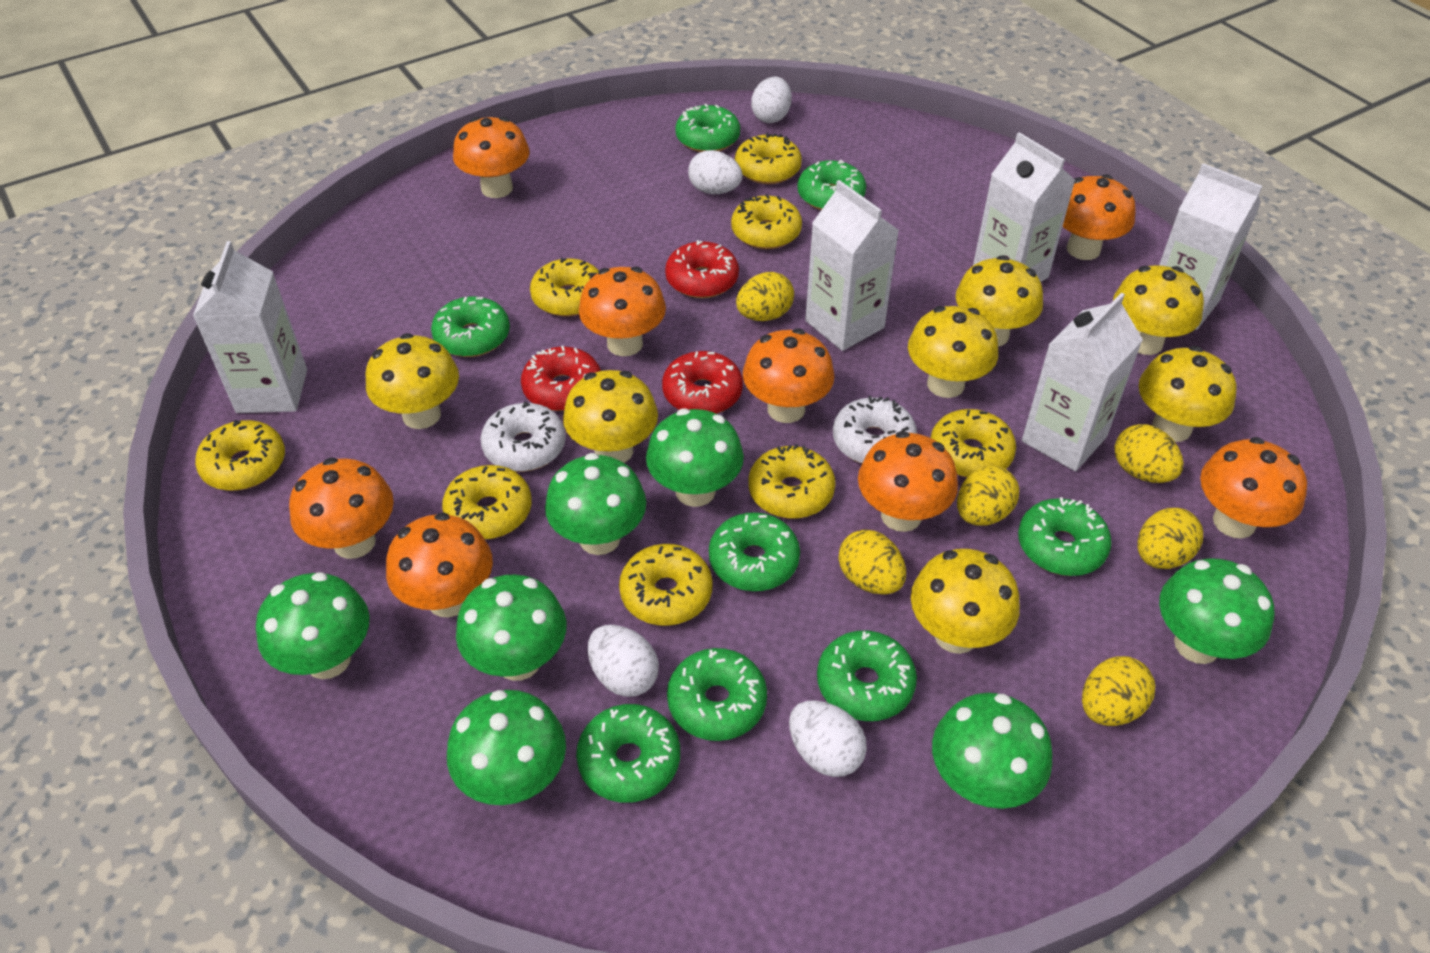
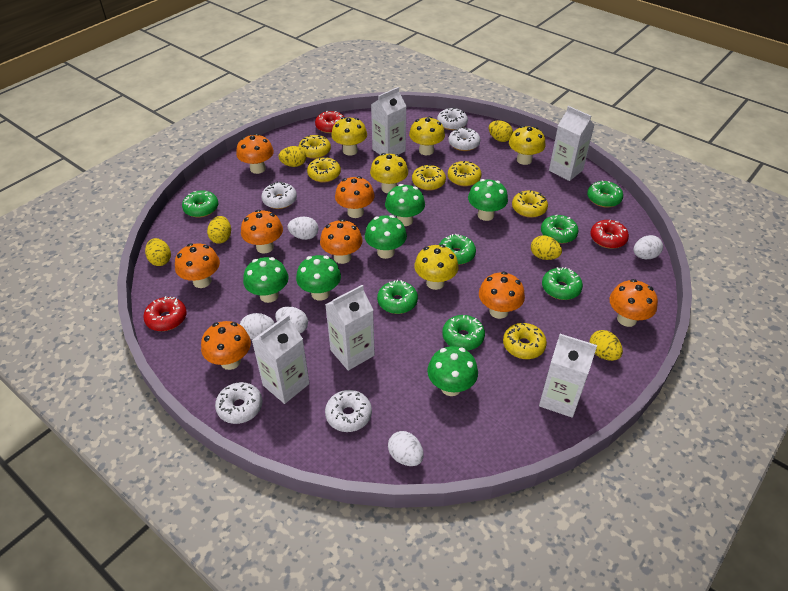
green donut: [431,296,510,357] [576,704,680,803] [667,648,767,741] [675,104,740,152] [709,512,800,591] [797,160,866,210] [817,631,917,721] [1018,497,1112,576] = 8 -> [182,190,218,218] [377,280,418,314] [439,234,476,265] [442,315,485,350] [541,215,578,244] [542,267,583,300] [587,180,623,207] = 7
green mushroom: [256,572,370,679] [447,690,566,805] [456,574,566,681] [545,453,646,555] [646,408,744,507] [932,693,1052,809] [1159,558,1274,664] = 7 -> [243,257,289,303] [296,255,341,301] [365,215,407,259] [385,184,425,226] [427,346,478,396] [468,179,508,221] = 6
white donut: [480,402,566,472] [833,396,917,464] = 2 -> [215,382,262,424] [261,181,297,209] [325,390,372,432] [437,108,468,130] [448,127,480,151] = 5
white egg: [588,625,659,697] [688,150,743,194] [751,77,792,123] [789,700,867,777] = 4 -> [240,313,275,340] [275,306,308,333] [288,217,318,240] [388,431,424,466] [634,235,663,259] = 5
yellow donut: [195,420,285,491] [442,465,532,539] [530,258,599,316] [619,544,713,626] [731,194,802,249] [735,133,802,184] [748,444,836,519] [931,409,1016,477] = 8 -> [298,135,331,159] [307,157,341,183] [412,165,446,191] [448,161,481,186] [503,323,547,359] [512,190,548,218] = 6
yellow mushroom: [366,333,459,429] [563,370,658,463] [908,306,998,398] [911,549,1020,654] [956,255,1043,347] [1113,265,1204,355] [1139,346,1236,442] = 7 -> [331,117,367,156] [370,153,408,193] [409,116,445,155] [414,245,459,290] [509,126,546,165] = 5

